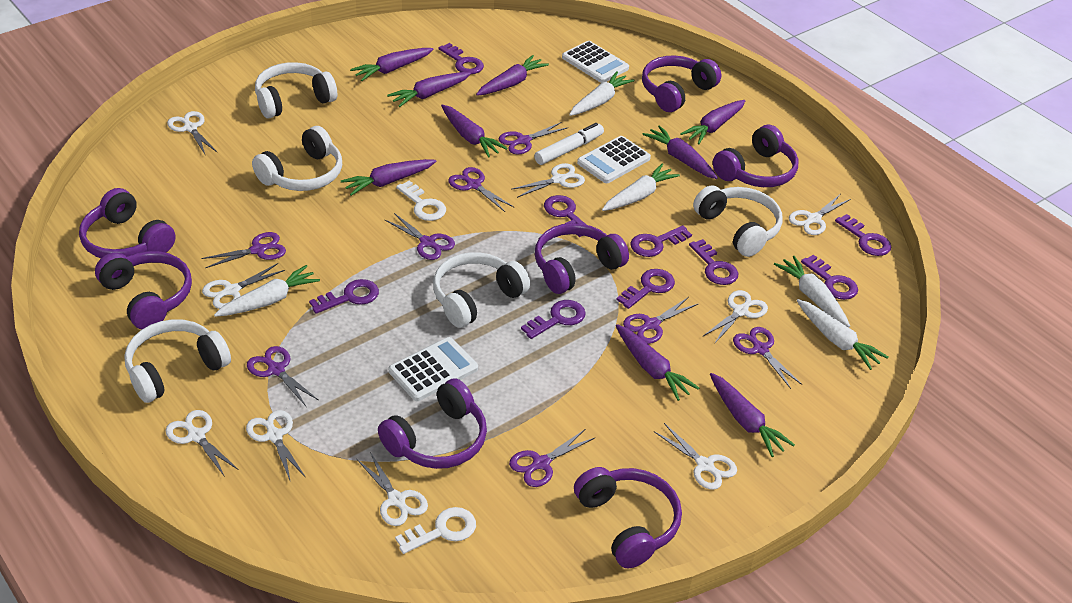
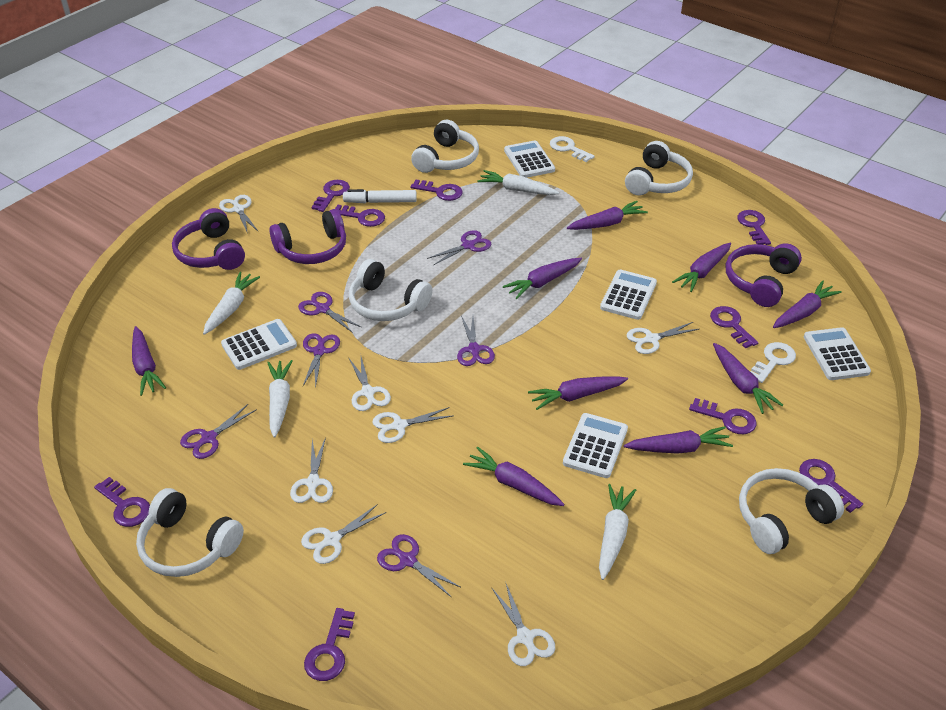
purple headphones: [79,188,176,258] [95,251,192,330] [378,378,487,469] [535,223,629,294] [574,467,682,568] [642,55,721,112] [713,125,798,187] = 7 -> [172,208,245,270] [269,209,346,264] [726,243,802,307] = 3
purple scissors: [201,232,286,268] [247,346,318,406] [384,213,455,260] [449,167,514,212] [499,122,568,155] [509,429,595,487] [623,297,699,344] [733,327,802,389] = 8 -> [180,404,257,459] [298,292,362,333] [303,333,340,388] [377,534,460,597] [427,230,491,265] [457,316,495,366] = 6
white calculator: [389,337,478,401] [562,41,629,83] [577,136,651,183] = 3 -> [221,319,297,370] [504,140,555,178] [563,413,628,478] [600,270,657,320] [804,327,871,380] = 5
white carrot: [214,265,320,317] [569,71,635,116] [602,164,680,211] [774,256,850,327] [797,299,888,370] = 5 -> [203,272,260,335] [267,360,293,438] [477,170,559,195] [599,484,636,580] = 4
white scissors: [166,410,239,477] [167,111,217,156] [202,263,285,309] [246,410,306,482] [357,452,428,526] [511,163,585,198] [654,423,737,490] [703,290,768,344] [789,195,851,235] = 9 -> [219,195,258,234] [290,437,333,503] [301,504,386,564] [349,357,391,411] [373,407,452,443] [491,581,555,666] [627,322,699,354] = 7

